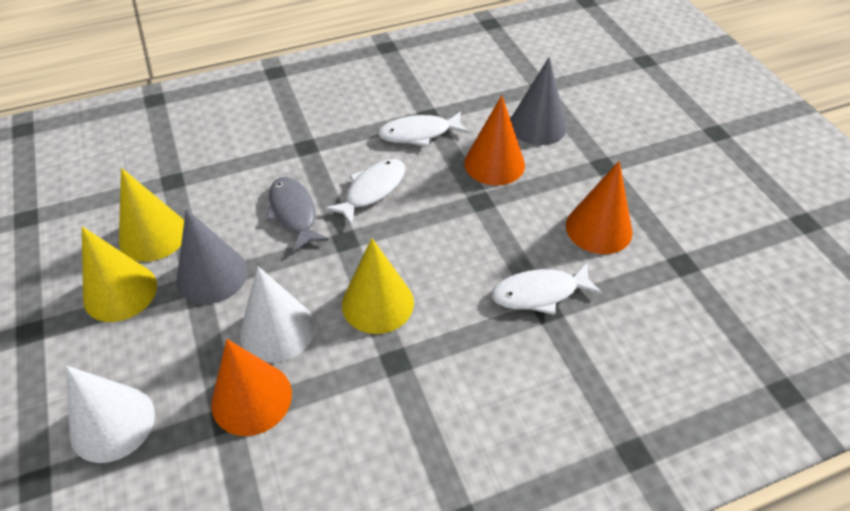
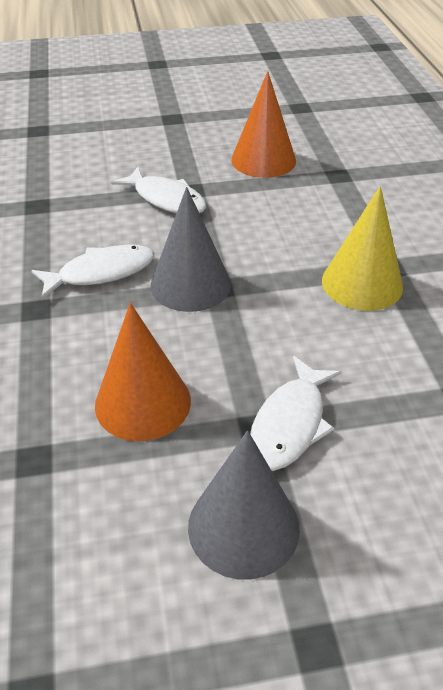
grey fish: [266,177,329,252] = 1 -> none = 0
orange cone: [211,339,292,436] [464,95,525,186] [566,161,633,254] = 3 -> [95,303,191,441] [231,71,296,178] = 2
white cone: [66,366,155,463] [240,266,315,363] = 2 -> none = 0
yellow cone: [82,226,157,322] [119,168,184,262] [342,238,414,334] = 3 -> [322,186,403,311] = 1

